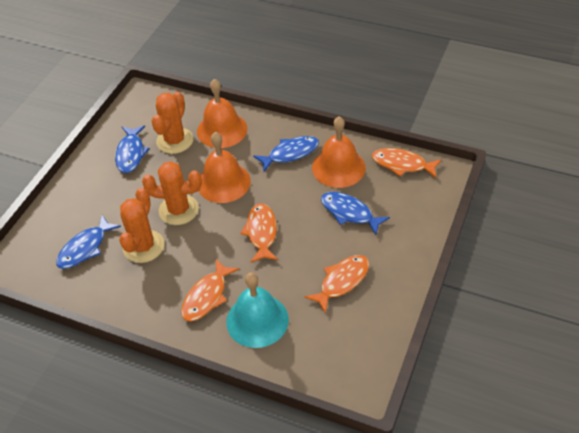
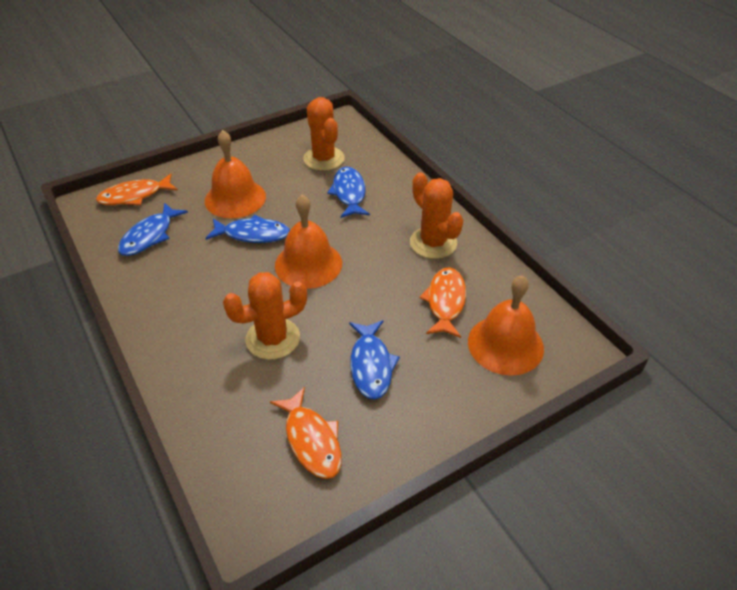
orange fish: [181,259,239,321] [240,203,278,262] [304,255,369,314] [372,148,442,178] = 4 -> [96,173,178,205] [270,387,342,479] [419,267,466,338] = 3
turquoise bell: [226,273,289,348] = 1 -> none = 0

